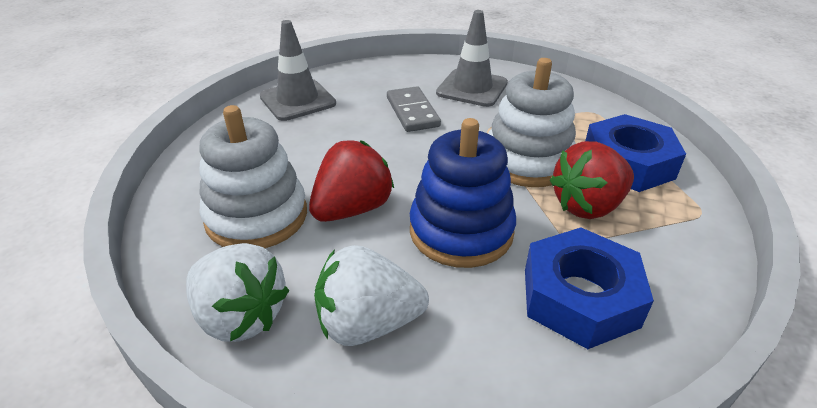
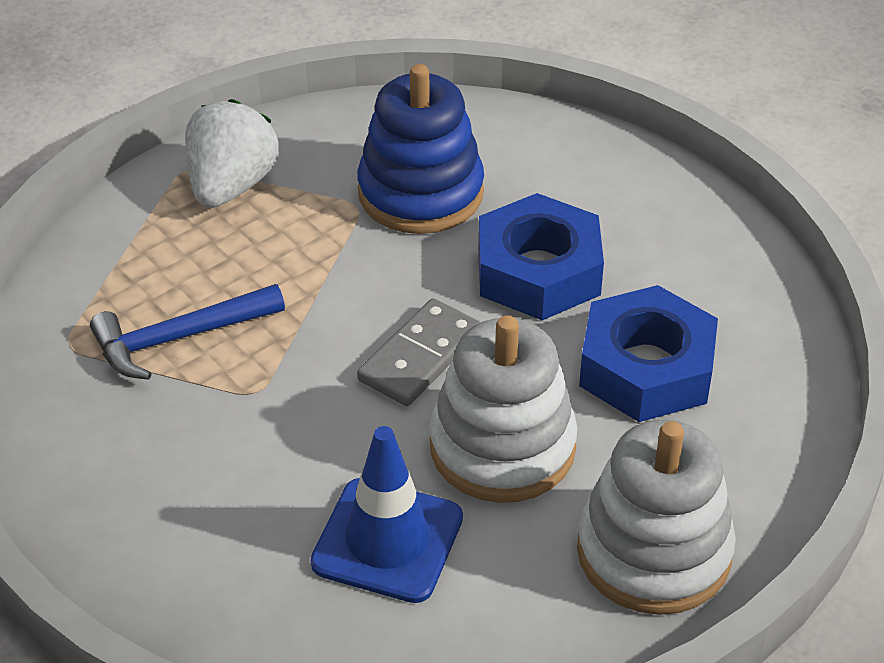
blue hammer: none = 0 -> [90,284,285,380] = 1
blue traffic cone: none = 0 -> [310,426,463,603] = 1
grey traffic cone: [260,20,336,121] [436,10,508,107] = 2 -> none = 0
red strawberry: [309,140,394,222] [550,141,634,219] = 2 -> none = 0
white strawberry: [186,243,289,342] [314,245,429,346] = 2 -> [185,99,279,208] = 1

